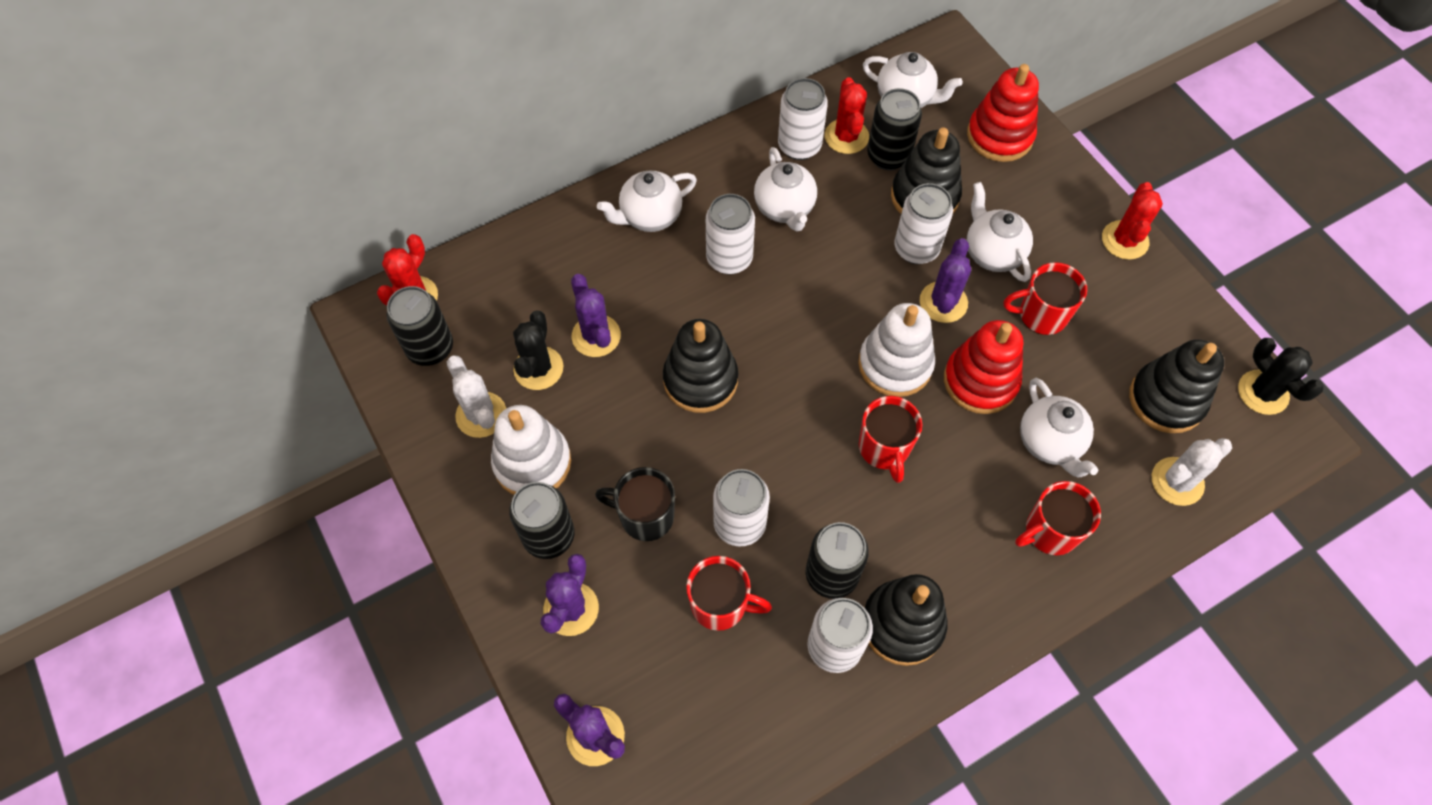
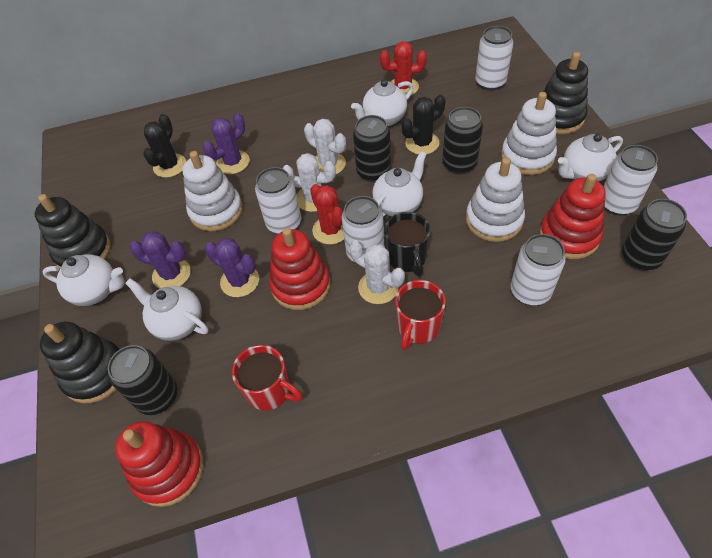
black stacking toy: [663,319,738,413] [864,574,948,666] [891,127,962,214] [1129,339,1224,433] = 4 -> [35,194,110,269] [40,321,120,404] [543,52,588,134] = 3
purple cactus: [541,554,599,636] [554,694,625,766] [571,274,621,357] [920,238,971,323] = 4 -> [130,231,191,288] [203,113,250,174] [205,238,259,297] = 3
red cactus: [377,234,438,305] [825,77,869,154] [1102,182,1163,260] = 3 -> [310,184,344,245] [380,41,427,95] = 2
red mug: [686,556,772,631] [859,396,922,483] [1003,262,1087,335] [1015,481,1101,555] = 4 -> [232,345,303,411] [395,280,446,350] = 2
red stacking toy: [944,320,1023,414] [967,64,1039,162] = 2 -> [115,421,204,507] [269,228,330,310] [539,174,605,259] = 3
white cactus: [447,355,506,438] [1152,438,1232,506] = 2 -> [283,153,336,212] [304,119,346,174] [350,240,405,304] = 3
white stacking toy: [491,405,571,495] [858,303,935,397] = 2 -> [183,151,243,231] [466,157,525,242] [501,92,557,175] = 3

